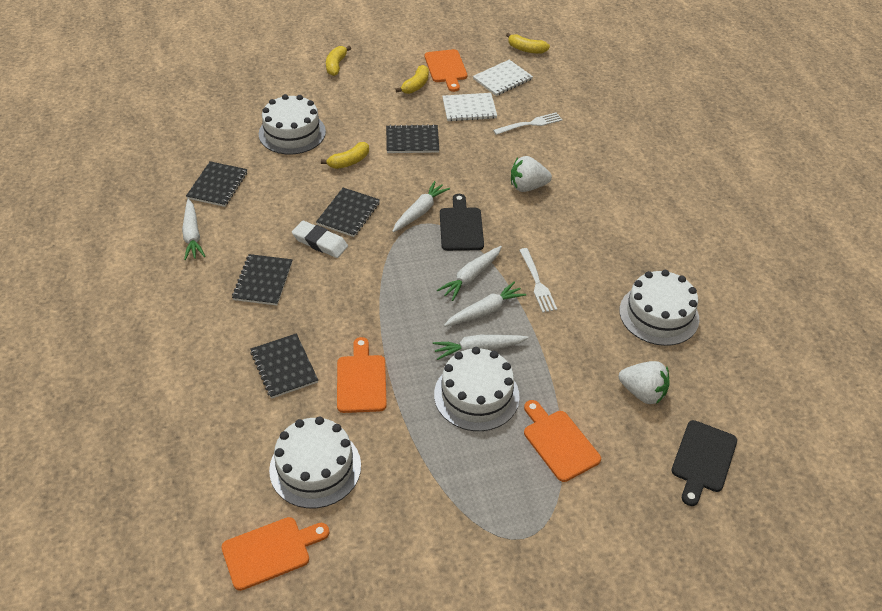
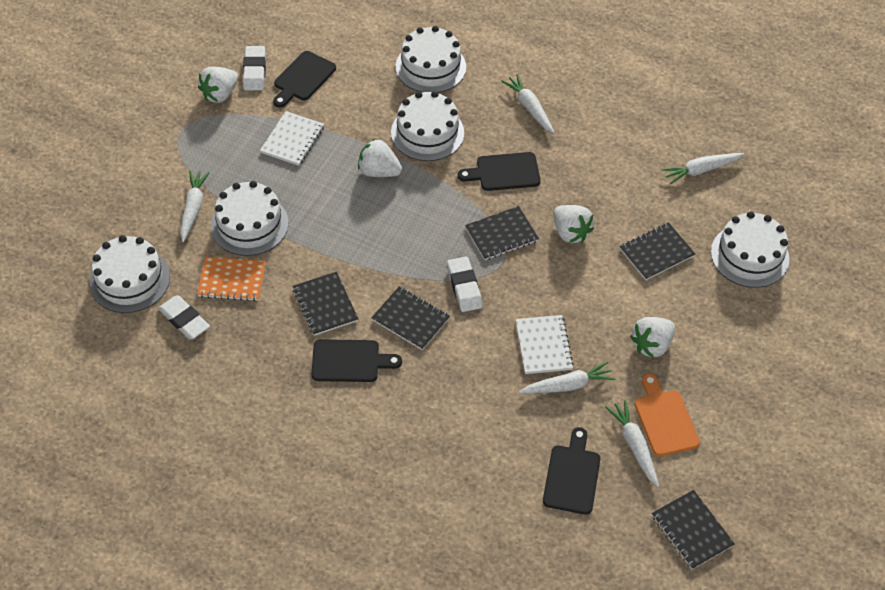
black cutting board: [440,194,484,251] [671,420,737,506] = 2 -> [273,51,336,108] [312,339,402,382] [458,152,541,191] [543,427,600,515] = 4
orange cutting board: [221,517,330,591] [337,337,387,413] [425,49,467,92] [524,400,601,482] = 4 -> [635,374,700,457] = 1
orange notebook: none = 0 -> [197,257,266,301] = 1
white cake: [259,94,326,155] [269,416,361,508] [434,347,520,431] [620,270,699,346] = 4 -> [89,235,170,313] [211,181,288,256] [391,91,464,161] [396,26,466,93] [711,211,789,288] = 5
white eraser: [292,221,348,258] = 1 -> [158,295,210,340] [243,46,266,90] [447,257,483,312] = 3
white fork: [493,112,562,135] [519,248,557,313] = 2 -> none = 0
white strawberry: [511,156,552,192] [619,361,670,404] = 2 -> [198,67,238,103] [358,139,402,177] [554,205,594,243] [630,317,675,358] = 4
yellow banana: [321,142,369,169] [326,46,351,76] [395,65,429,94] [506,33,550,54] = 4 -> none = 0

